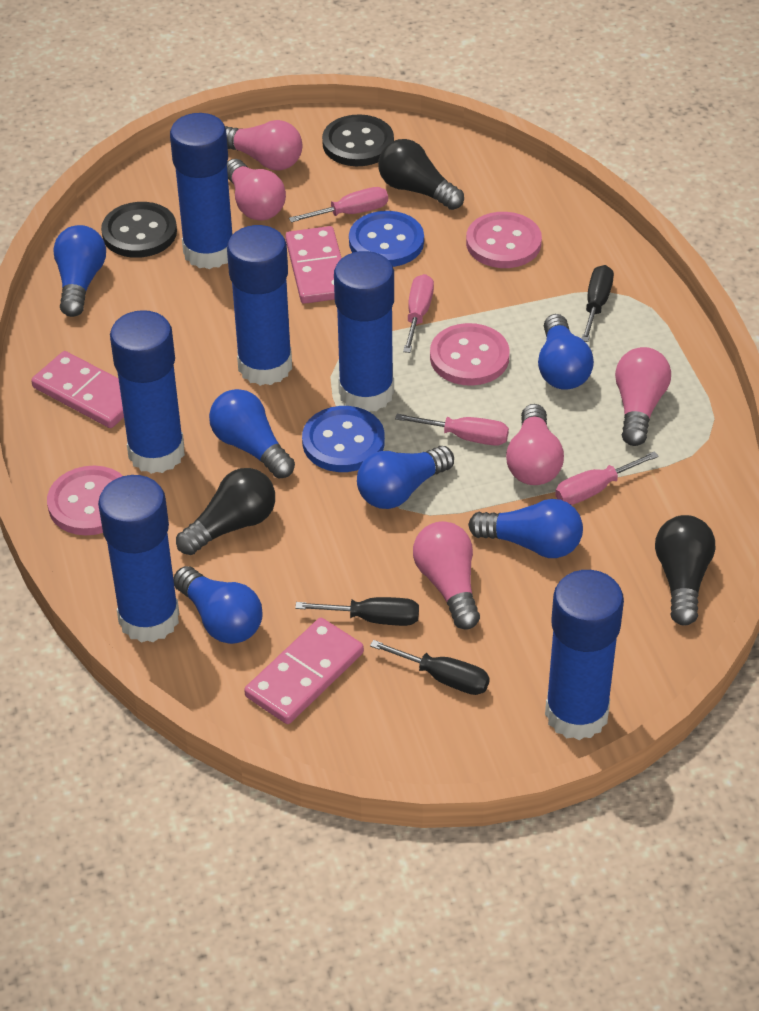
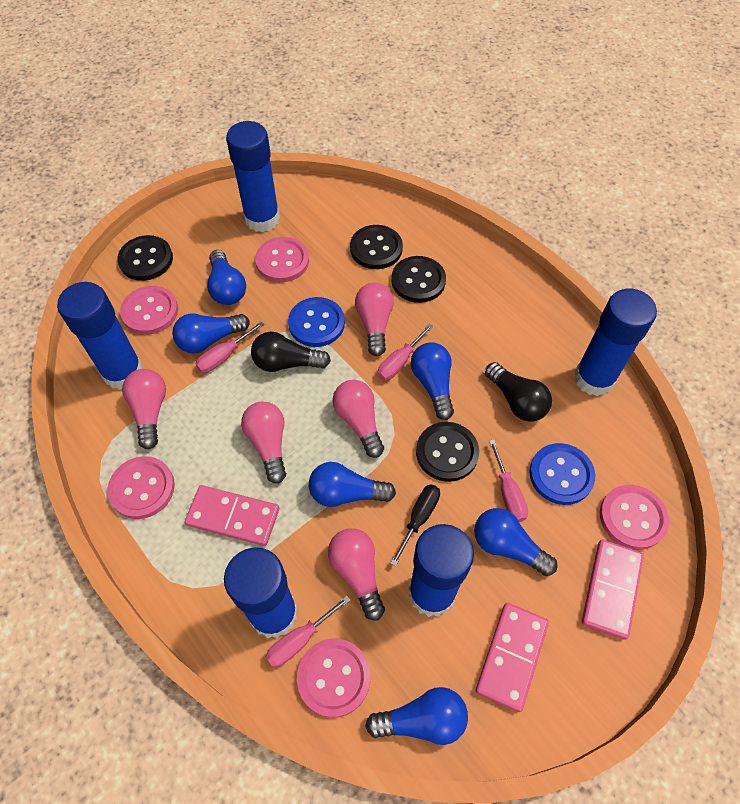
black button: [101,202,177,258] [322,114,394,166] = 2 -> [117,235,173,281] [350,225,403,269] [392,256,446,303] [416,422,479,482] = 4
black light bulb: [176,468,275,555] [378,139,464,210] [655,515,715,626] = 3 -> [251,331,331,372] [485,362,552,422] = 2
black screwdriver: [295,597,419,626] [370,640,490,695] [581,265,614,342] = 3 -> [390,484,440,567] = 1
blue glue stick: [98,475,179,643] [110,310,185,474] [170,113,232,269] [227,225,292,386] [334,251,394,412] [545,570,624,740] = 6 -> [57,282,143,390] [224,547,298,638] [226,121,280,232] [409,524,474,617] [574,289,657,396] = 5
pink button: [47,466,123,535] [430,323,510,386] [466,212,542,268] = 3 -> [107,456,175,519] [120,286,178,335] [255,237,309,282] [297,639,370,718] [600,485,669,550] = 5

